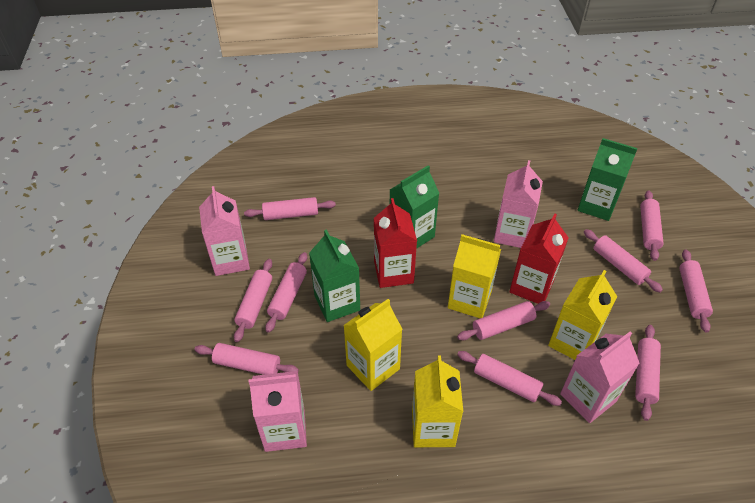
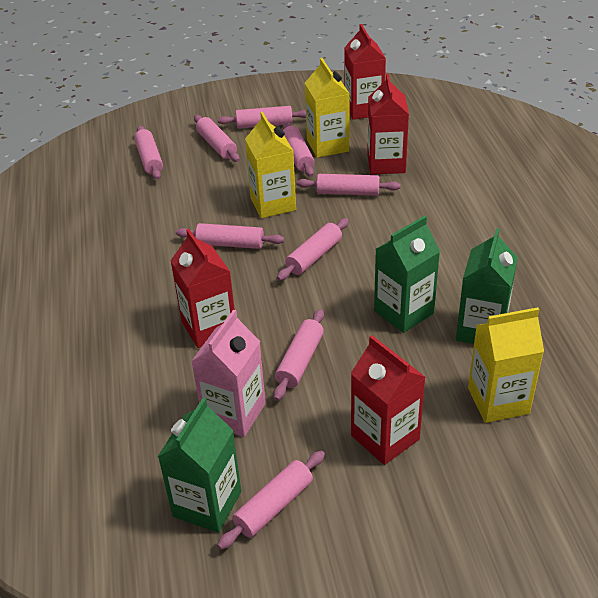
pink carton: [199,186,250,276] [249,371,307,452] [494,160,543,248] [560,332,640,423] = 4 -> [191,310,266,437] = 1
pink rolling pin: [194,343,299,375] [234,259,272,342] [244,197,336,220] [265,252,307,333] [457,301,550,340] [457,351,562,406] [584,229,663,293] [635,325,661,421] [640,191,664,261] [679,249,713,333] = 10 -> [134,126,163,180] [176,223,284,249] [194,115,240,162] [217,106,306,128] [217,451,325,550] [273,309,324,401] [277,218,349,281] [282,122,315,177] [297,174,400,196] = 9
red carton: [374,198,417,288] [510,213,569,304] = 2 -> [170,229,235,348] [344,24,386,120] [351,335,426,465] [367,74,409,175] = 4
yellow carton: [343,299,402,391] [412,355,463,447] [448,234,501,318] [548,270,617,360] = 4 -> [245,112,296,218] [305,58,349,158] [468,307,544,423] = 3

